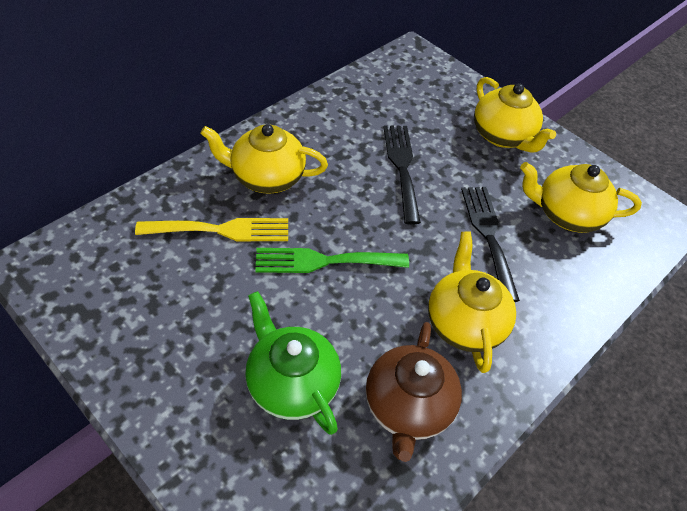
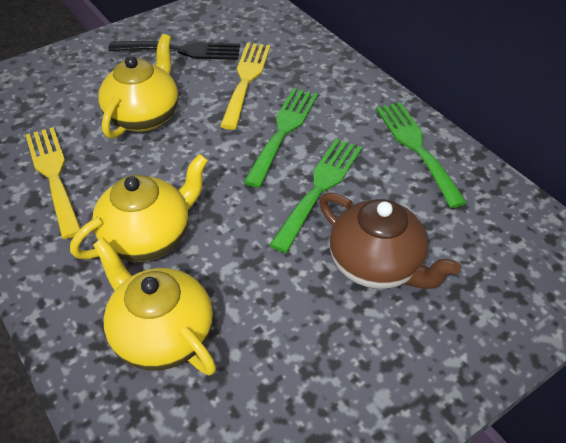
black fork: [383,125,421,225] [461,187,520,302] = 2 -> [108,41,240,60] = 1
green fork: [255,248,409,273] = 1 -> [243,88,318,188] [269,139,362,253] [376,102,467,208] = 3
green teapot: [245,291,341,435] = 1 -> none = 0
yellow fork: [135,218,288,241] = 1 -> [26,127,81,239] [220,43,270,130] = 2
yellow teapot: [200,124,328,194] [428,232,516,373] [474,77,556,153] [520,162,642,233] = 4 -> [70,154,208,262] [93,238,216,375] [98,34,179,139] = 3

